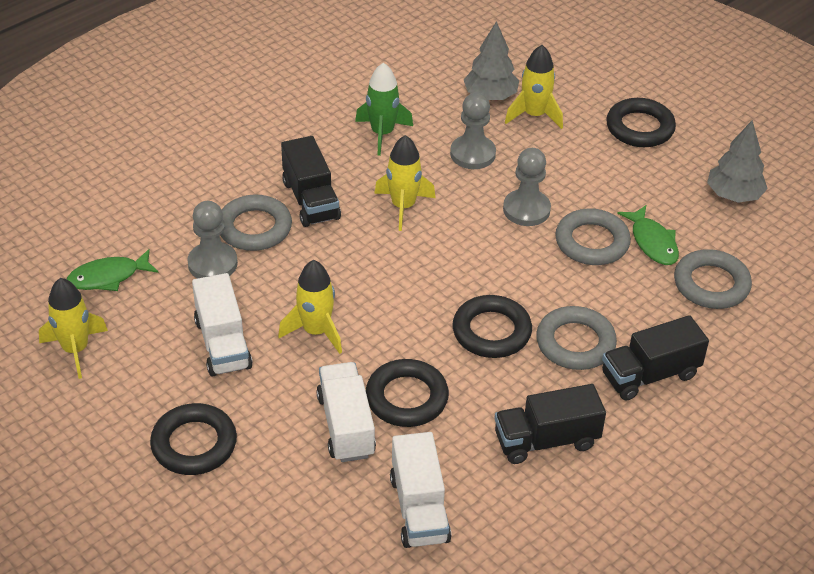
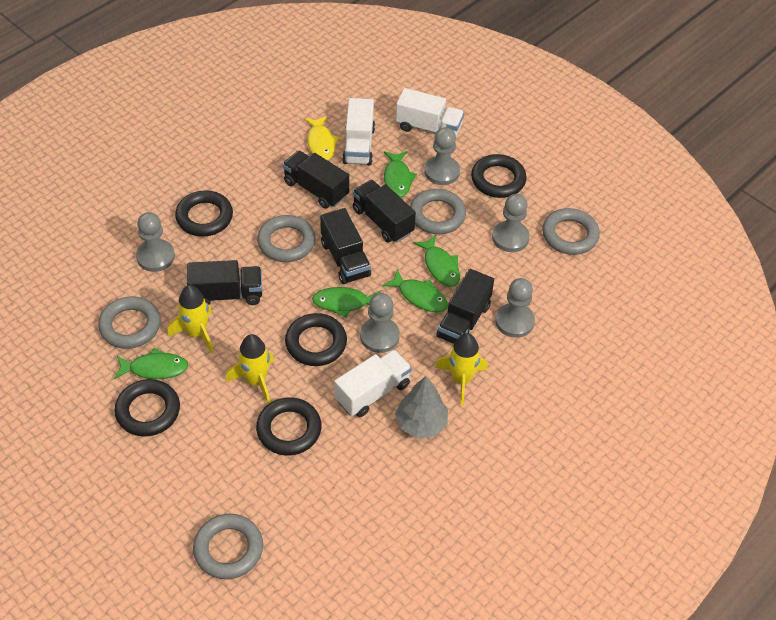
black ring: [150,403,237,475] [366,359,449,427] [452,295,532,358] [606,98,676,147] = 4 -> [115,379,180,436] [175,190,233,237] [256,397,321,455] [285,313,347,366] [471,154,527,198] = 5
black truck: [281,136,341,227] [494,384,606,464] [602,315,709,401] = 3 -> [187,260,262,305] [282,150,349,209] [320,208,371,284] [353,180,416,243] [437,269,494,344] = 5
green fish: [67,249,159,291] [617,205,679,265] = 2 -> [114,348,188,379] [312,287,381,318] [382,269,448,312] [384,151,417,197] [413,235,460,287] = 5
green rocket: [355,63,413,156] = 1 -> none = 0
grey pawn: [187,201,238,279] [450,93,496,169] [503,148,551,226] = 3 -> [136,212,175,272] [360,293,400,353] [424,127,460,185] [492,194,530,252] [495,278,535,338] = 5
grey ring: [220,194,292,251] [536,306,617,370] [555,209,631,265] [674,249,752,309] = 4 -> [98,296,160,349] [193,514,263,579] [257,215,315,262] [410,189,466,234] [542,208,600,255] = 5
grey tree: [464,21,519,100] [707,120,768,203] = 2 -> [395,376,448,438] = 1
yellow fish: none = 0 -> [304,116,340,160] = 1
yellow rocket: [39,278,108,379] [278,260,342,354] [374,135,436,231] [505,45,563,129] = 4 -> [168,285,214,353] [226,334,274,404] [435,333,488,406] = 3

